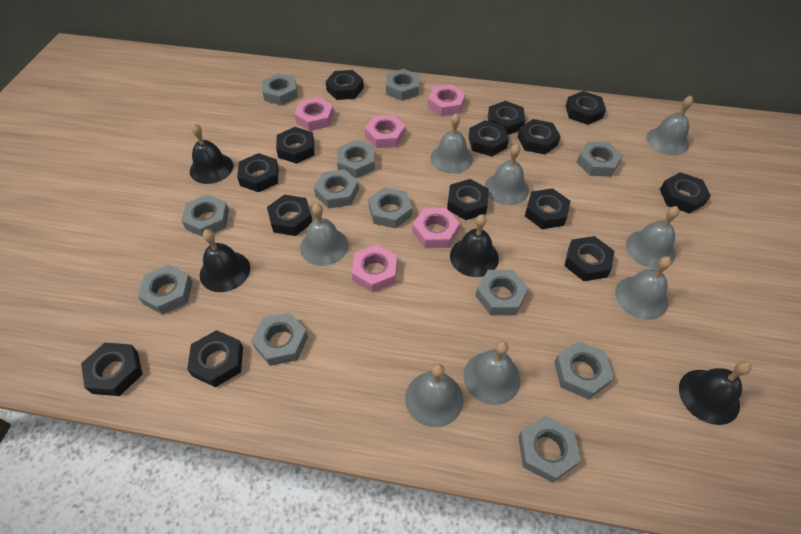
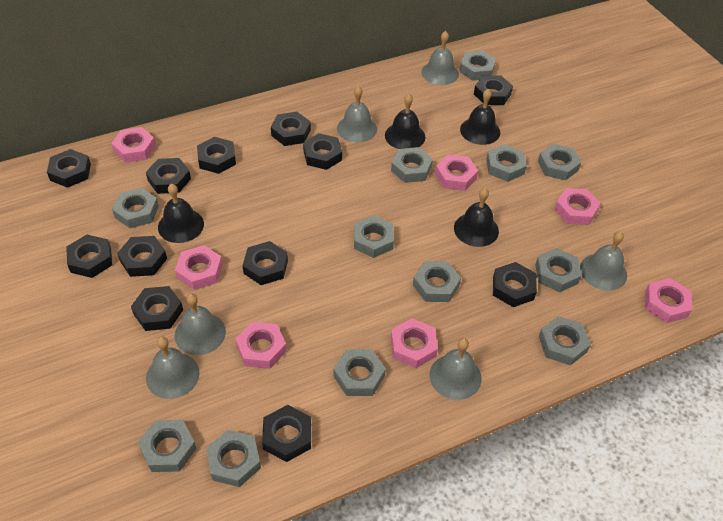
black nut: [81,343,142,396] [187,330,243,387] [237,153,279,192] [267,194,312,236] [276,127,315,164] [325,70,364,100] [447,179,489,220] [468,120,509,157] [488,101,525,135] [518,119,561,155] [525,188,571,229] [564,236,614,281] [566,91,606,125] [660,172,711,214] = 14 -> [47,149,91,188] [66,235,112,278] [117,236,167,277] [131,286,183,331] [146,158,191,194] [197,137,236,174] [242,241,288,285] [262,405,311,462] [271,112,311,146] [303,133,342,170] [474,75,513,105] [493,262,537,307] = 12
grey bell: [300,203,348,266] [405,363,463,427] [430,113,473,174] [463,341,521,405] [484,144,529,205] [615,256,672,320] [626,206,679,269] [646,96,693,155] = 8 -> [146,336,200,399] [174,294,226,355] [337,86,377,142] [421,31,459,85] [430,338,482,400] [580,231,627,291] = 6
pink nut: [294,97,334,131] [352,244,397,292] [365,115,406,148] [412,208,460,248] [428,84,466,116] = 5 -> [111,127,156,163] [175,245,223,290] [235,322,287,369] [391,318,438,368] [435,154,478,191] [555,188,601,225] [645,278,692,323] = 7

